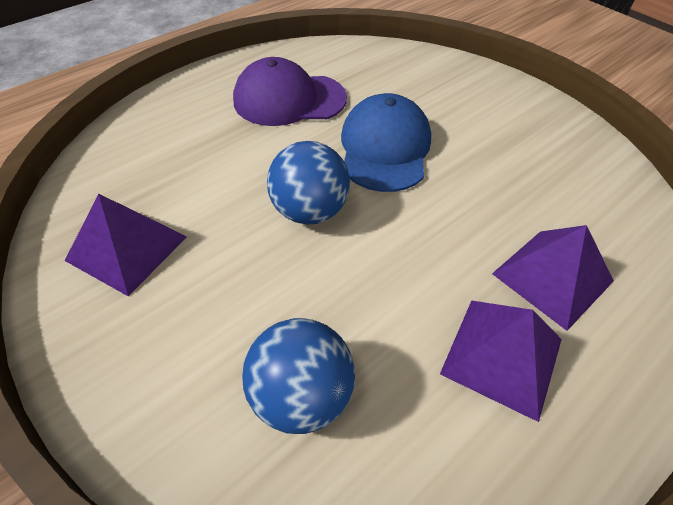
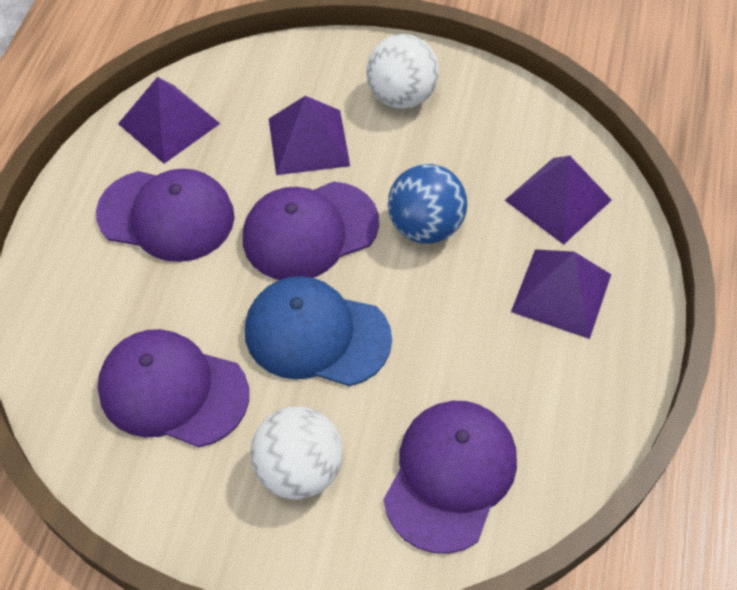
blue ball: [242,318,355,434] [267,141,350,225] = 2 -> [388,164,467,244] = 1
purple cap: [233,57,347,126] = 1 -> [96,169,234,262] [98,329,249,448] [243,181,379,280] [384,401,517,554] = 4
purple pyramid: [65,194,187,296] [440,300,562,422] [492,225,614,331] = 3 -> [118,77,220,164] [269,96,350,175] [505,156,612,245] [511,249,611,339] = 4
white ball: none = 0 -> [250,407,343,499] [366,34,439,109] = 2

